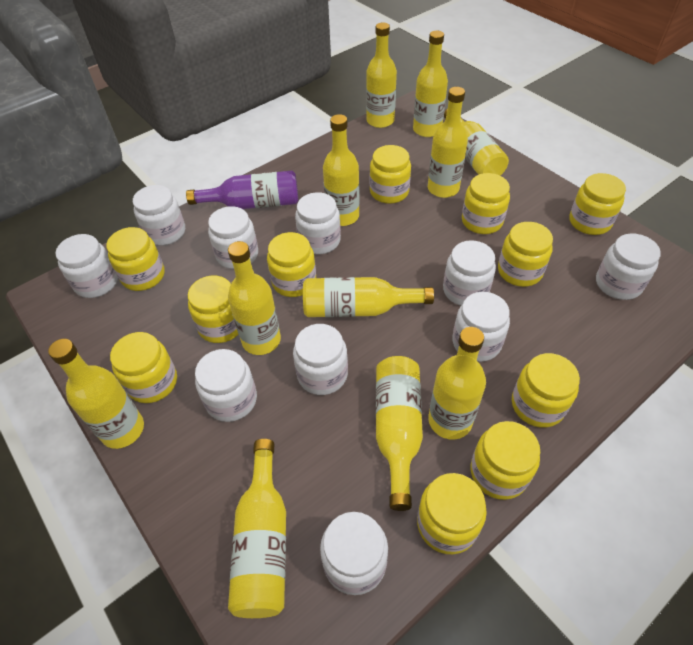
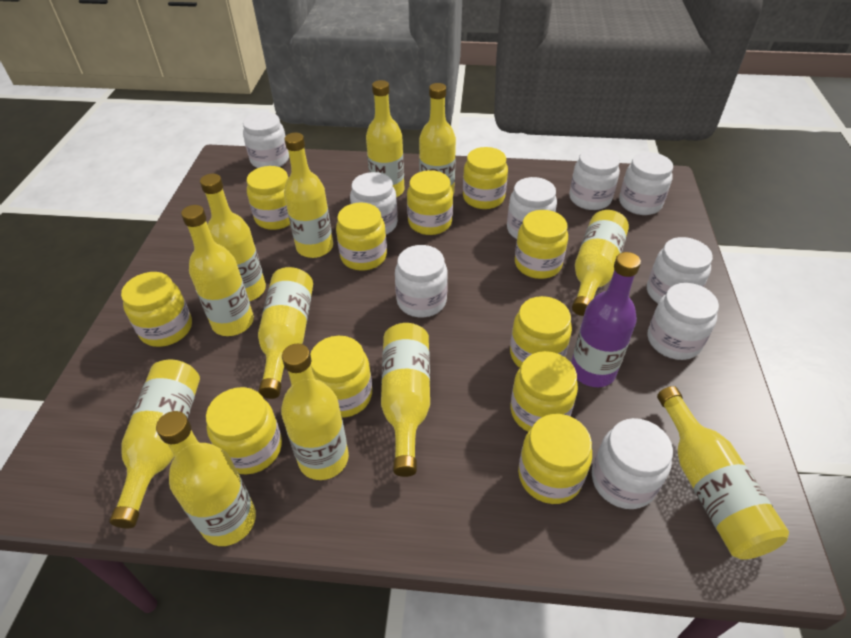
white jar: [55,234,118,298] [133,185,185,246] [195,349,257,422] [208,206,258,269] [293,324,348,395] [295,192,341,254] [320,512,388,595] [443,240,496,306] [452,292,510,362] [596,234,661,300] = 10 -> [243,112,289,168] [350,172,398,235] [395,245,448,317] [507,177,557,239] [569,148,620,210] [592,418,673,509] [619,152,673,215] [647,237,713,303] [648,283,719,360] = 9
yellow bottle: [48,339,144,449] [228,241,281,355] [228,439,286,618] [303,277,434,317] [323,114,359,226] [366,23,397,128] [376,356,423,511] [413,31,448,137] [428,87,468,198] [428,327,486,440] [444,110,509,176] = 11 -> [109,360,200,528] [156,411,256,546] [181,205,254,336] [200,174,266,301] [258,267,313,399] [281,344,349,480] [284,133,333,258] [366,80,405,197] [381,323,430,477] [419,83,456,195] [572,210,629,316] [657,386,789,560] = 12

